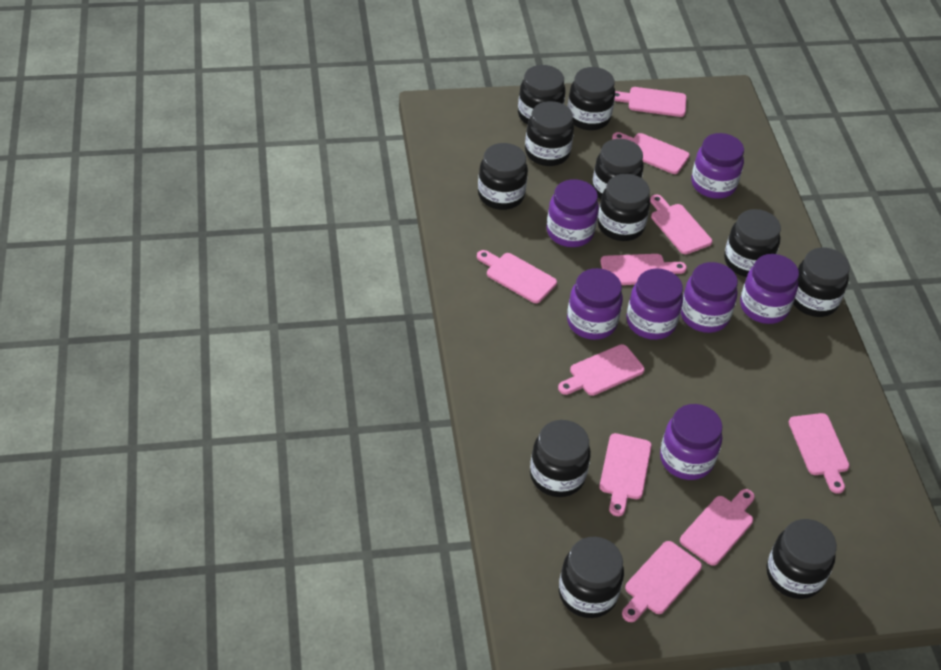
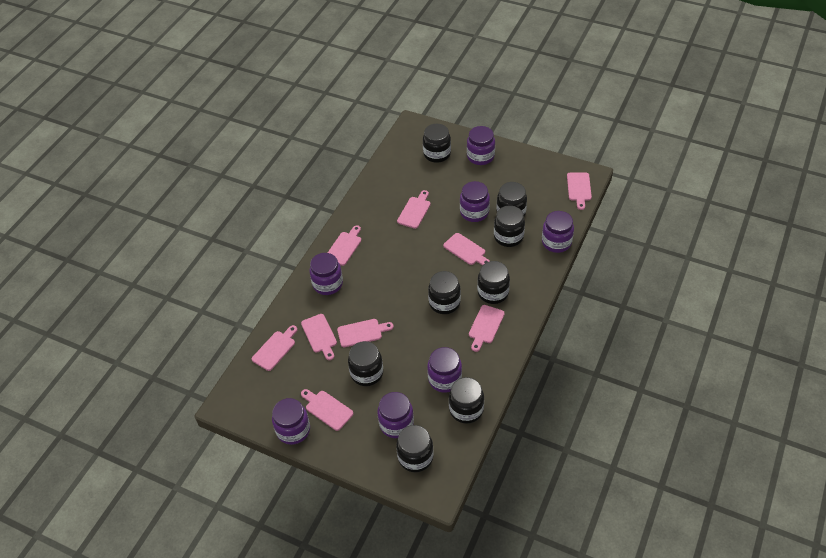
black jar: [478,143,528,210] [518,65,566,125] [525,101,574,166] [530,420,591,497] [559,537,624,618] [567,67,615,130] [592,139,644,200] [598,174,650,241] [724,209,781,277] [766,519,837,599] [793,247,850,317] = 11 -> [348,341,383,386] [396,425,434,472] [423,124,451,163] [428,271,461,314] [449,377,484,424] [477,261,510,304] [494,205,525,247] [496,182,527,216] = 8
pink cutting board: [477,250,557,303] [558,344,645,396] [599,433,652,516] [600,254,687,285] [612,132,690,174] [615,87,686,117] [622,541,702,622] [650,195,712,254] [680,489,755,566] [789,413,850,494] = 10 -> [252,325,297,371] [301,314,337,360] [301,389,353,431] [328,225,361,266] [337,319,394,347] [397,190,431,229] [443,233,490,266] [469,305,505,352] [567,172,592,210] = 9

